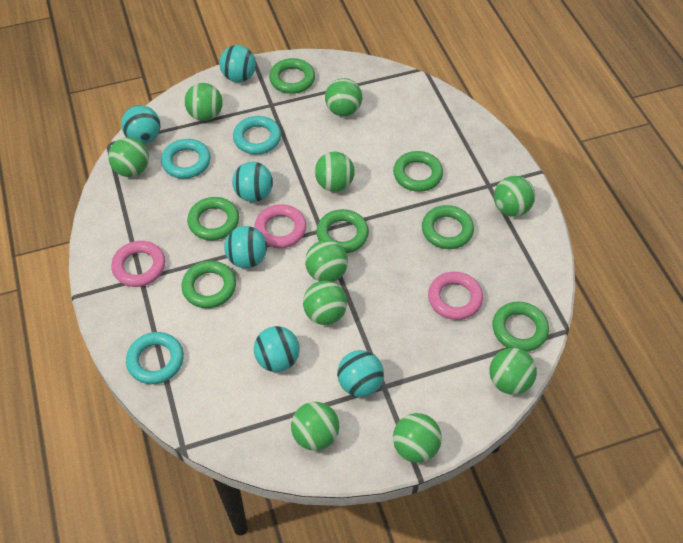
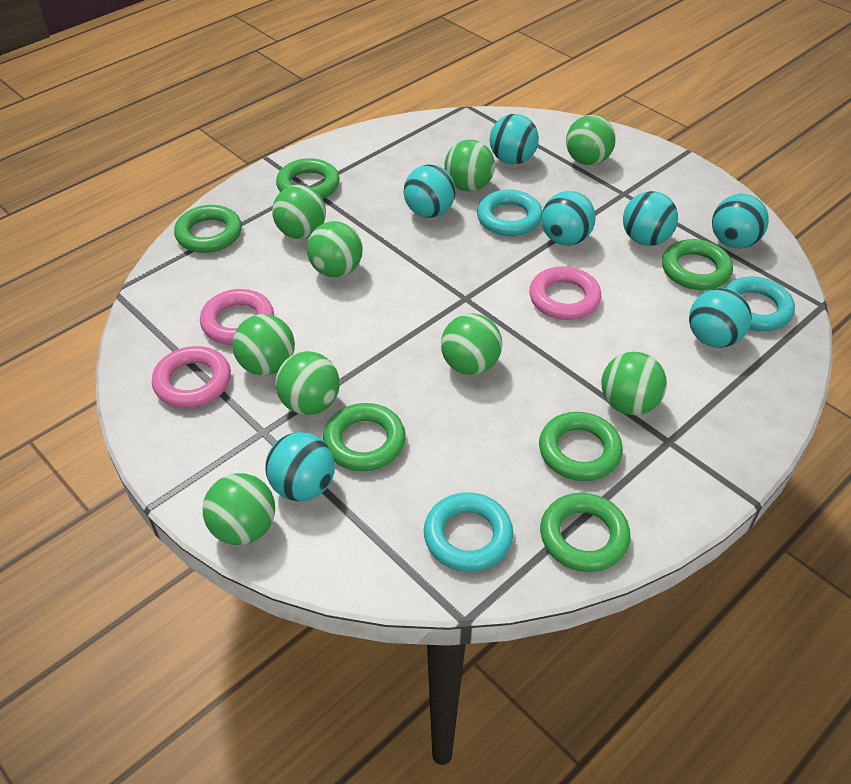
green ball: [108,137,149,177] [185,83,223,121] [291,402,339,451] [303,281,347,325] [305,240,348,282] [315,152,355,192] [325,78,362,116] [393,413,442,463] [489,348,537,395] [494,176,535,217] = 10 -> [203,473,275,545] [232,314,295,376] [272,185,326,239] [275,351,340,415] [307,221,363,277] [441,313,502,375] [444,140,495,191] [566,115,616,165] [601,352,667,415] = 9
green ring: [182,261,236,308] [187,197,239,240] [269,58,315,94] [316,209,369,253] [393,151,443,192] [422,205,474,249] [493,301,549,352] = 7 -> [174,205,242,253] [276,158,340,199] [323,403,406,471] [539,412,623,481] [540,493,631,572] [662,239,733,290] = 6
turquoise ball: [121,105,161,144] [219,45,256,82] [224,226,267,268] [232,162,273,202] [254,326,300,372] [337,350,384,397] = 6 -> [265,432,335,501] [404,165,456,218] [490,114,539,164] [541,191,596,245] [623,191,678,246] [689,288,752,348] [712,194,769,249] = 7

